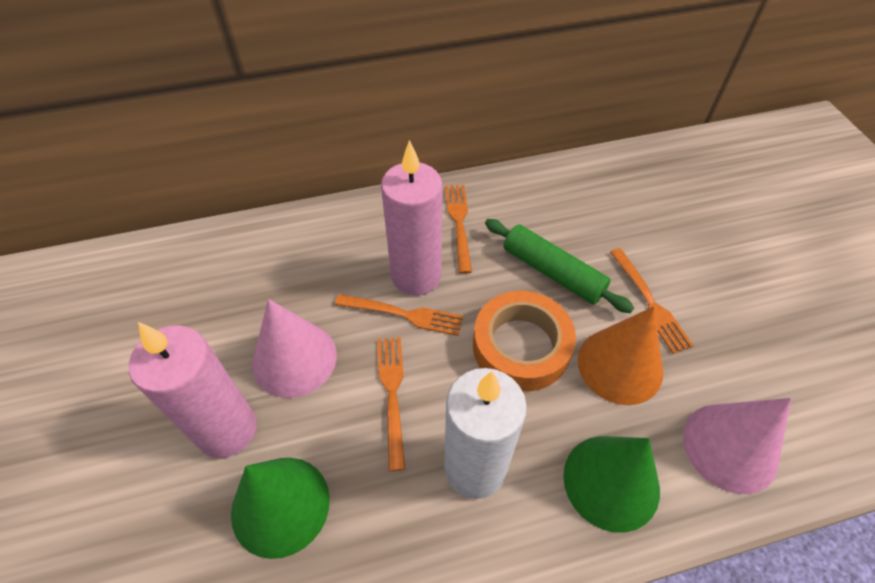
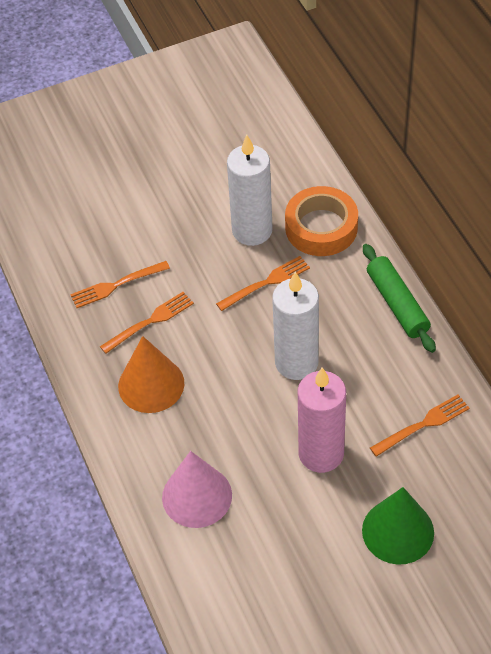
green cone: [231,458,330,559] [563,436,660,533] = 2 -> [362,487,434,565] = 1
pink candle: [129,322,257,458] [381,140,442,296] = 2 -> [298,367,346,473] = 1
pink cone: [252,299,337,398] [683,398,791,494] = 2 -> [162,451,232,528] = 1
white candle: [444,368,527,499] = 1 -> [227,135,272,246] [272,272,319,380] = 2

